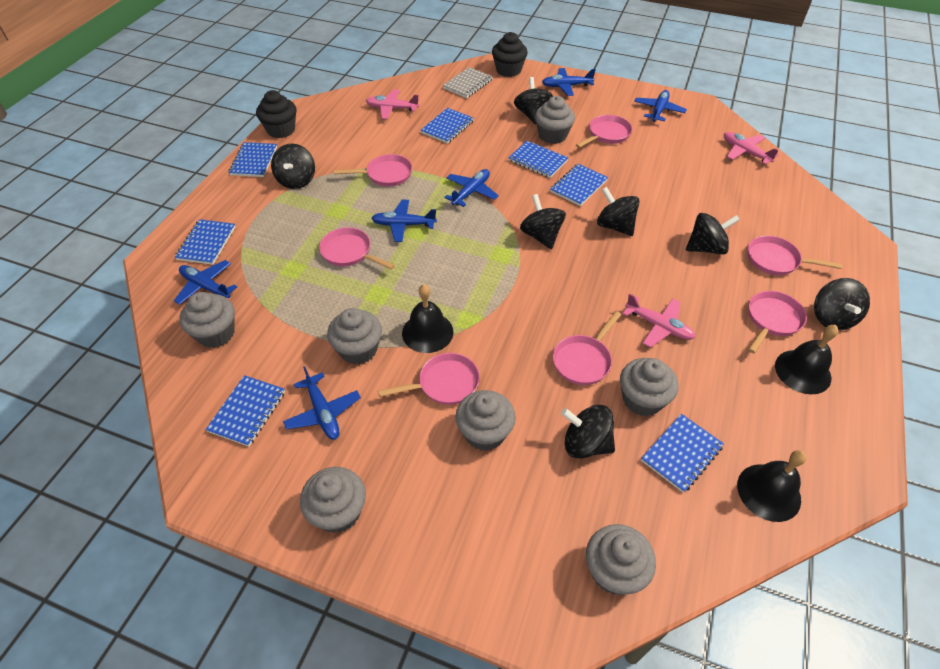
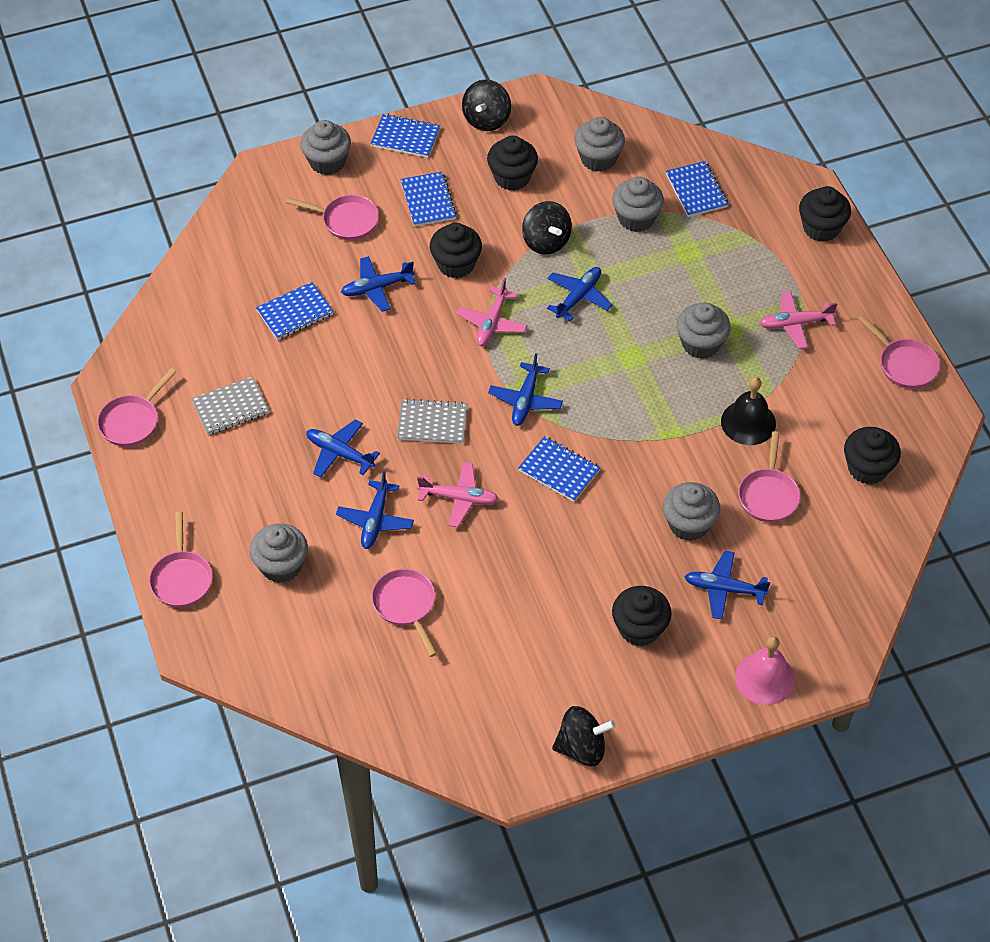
black bell: [402,284,453,353] [737,450,807,522] [775,325,839,394] = 3 -> [721,377,776,445] = 1
black cupcake: [256,90,297,138] [492,32,528,77] = 2 -> [430,223,482,278] [487,135,538,191] [612,586,672,646] [799,186,851,242] [844,427,901,484] = 5
black spinning top: [271,144,315,189] [514,77,553,124] [520,194,566,249] [561,405,615,459] [597,187,640,236] [686,213,740,255] [814,278,870,330] = 7 -> [462,80,511,131] [522,201,572,255] [552,706,616,766] = 3
blue notebook: [175,219,235,265] [206,375,285,447] [229,142,277,177] [421,108,474,144] [508,141,568,178] [550,164,608,206] [641,414,724,493] = 7 -> [256,282,334,340] [371,114,440,158] [401,172,457,227] [518,436,601,502] [666,161,728,217] = 5
grey cupcake: [179,292,235,348] [300,467,366,533] [327,308,382,365] [456,390,516,451] [535,96,575,144] [586,524,656,595] [620,358,679,416] = 7 -> [250,523,308,583] [300,120,351,175] [574,117,625,172] [612,176,664,232] [663,482,720,541] [676,302,731,359] = 6
grey notebook: [442,67,493,98] = 1 -> [191,377,269,435] [397,398,468,444] = 2
pink bell: none = 0 -> [735,636,795,705] = 1
pink pan: [319,227,395,270] [334,154,412,187] [378,353,480,405] [553,311,621,385] [576,115,633,148] [748,235,842,275] [748,291,807,353] = 7 -> [97,368,176,446] [149,512,213,607] [286,195,379,240] [371,569,437,657] [738,431,800,522] [858,315,940,389] = 6

